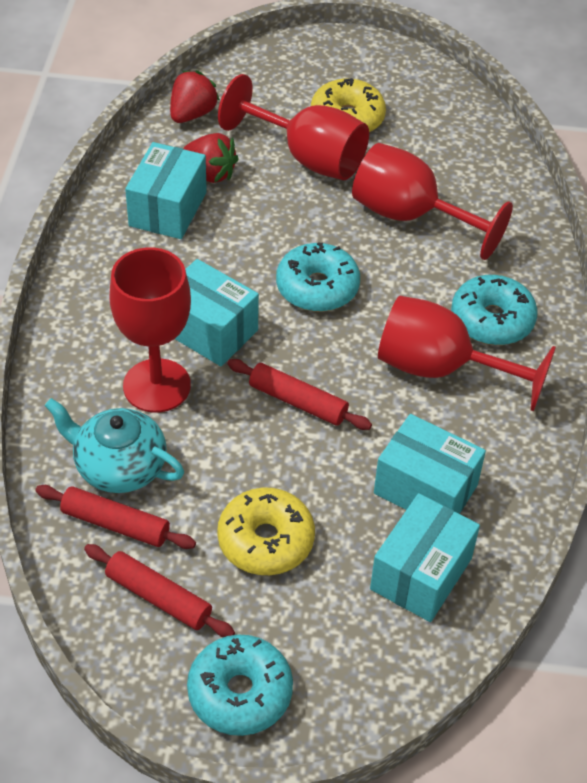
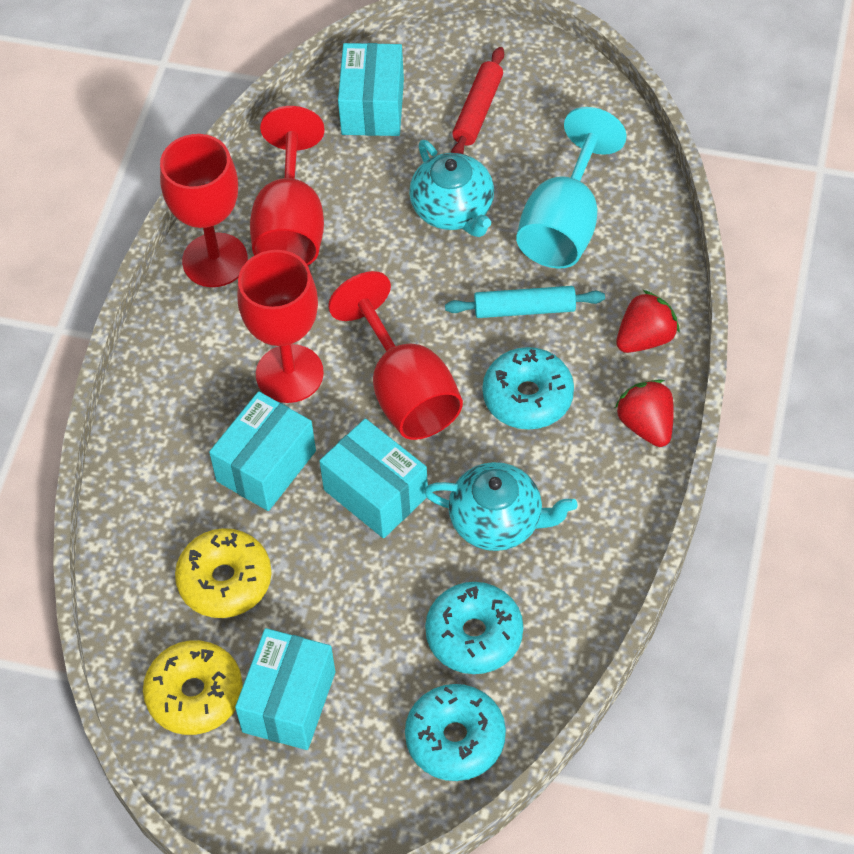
red rolling pin: [35,485,196,549] [84,544,235,637] [227,359,372,430] = 3 -> [451,47,504,154] = 1
turquoise goblet: none = 0 -> [516,107,627,268] = 1
turquoise rolling pin: none = 0 -> [445,286,605,318] = 1
turquoise teapot: [45,398,184,493] = 1 -> [409,140,494,237] [424,462,578,551] = 2

